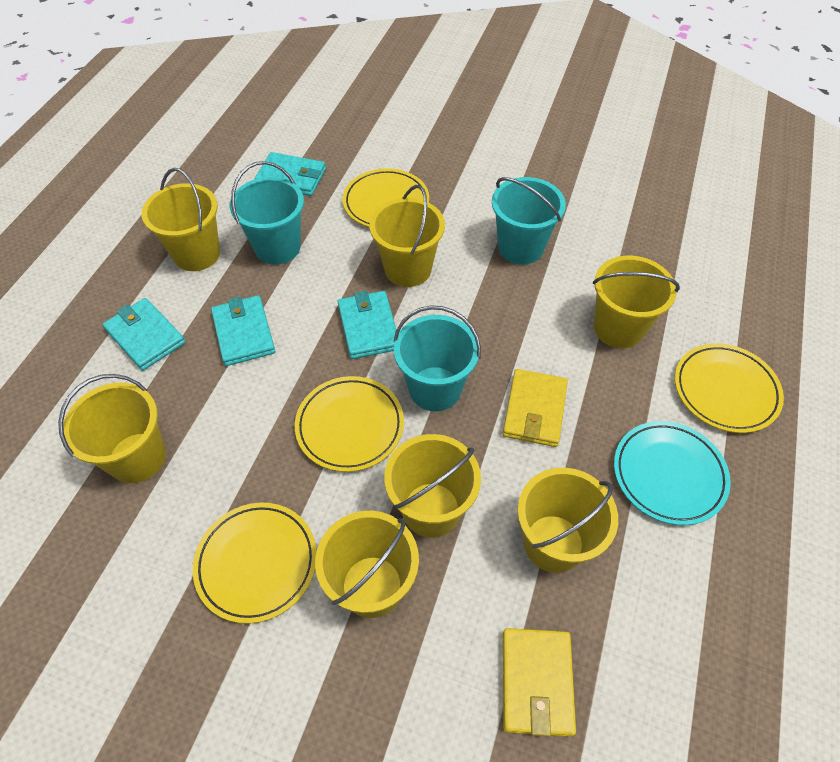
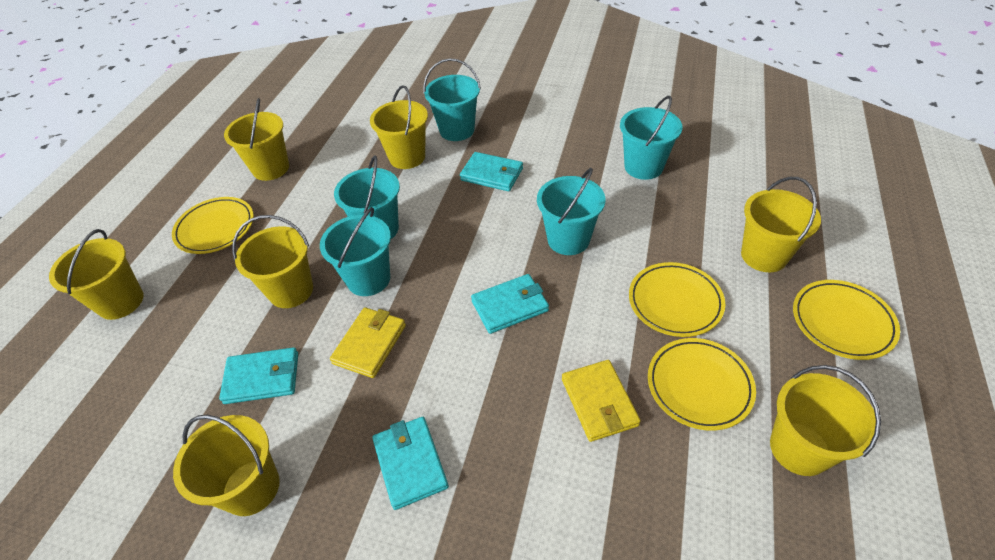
turquoise bucket: [230,161,304,265] [393,306,481,411] [492,177,566,265] = 3 -> [320,207,391,296] [334,156,400,239] [423,58,481,141] [537,168,605,255] [620,96,682,180] = 5
turquoise plate: [614,421,731,525] = 1 -> none = 0

